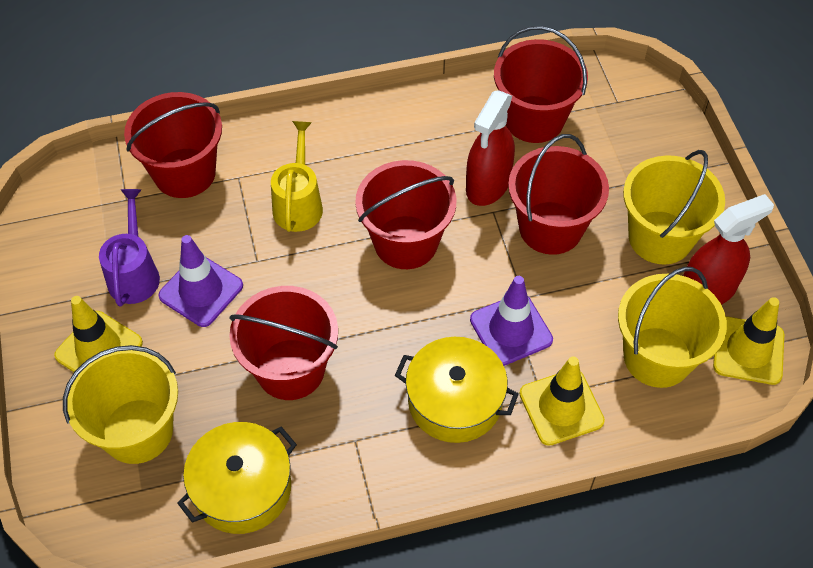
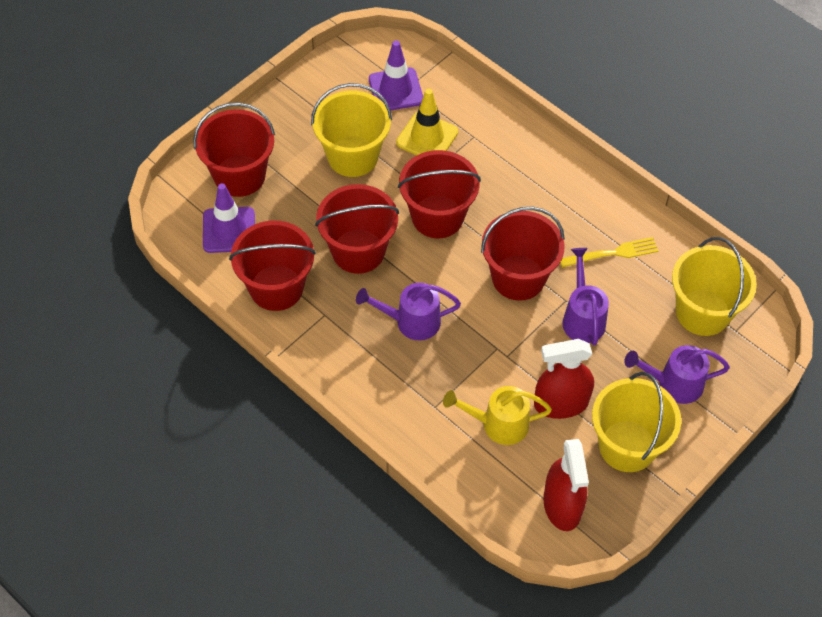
purple watering can: [99,189,160,307] = 1 -> [356,283,461,340] [562,248,609,346] [624,345,730,404] = 3
yellow fork: none = 0 -> [560,237,658,268] = 1
yellow pot: [177,422,297,534] [395,337,519,443] = 2 -> none = 0
yellow traffic cone: [54,296,143,372] [519,357,605,446] [713,297,784,385] = 3 -> [396,89,458,155] = 1

